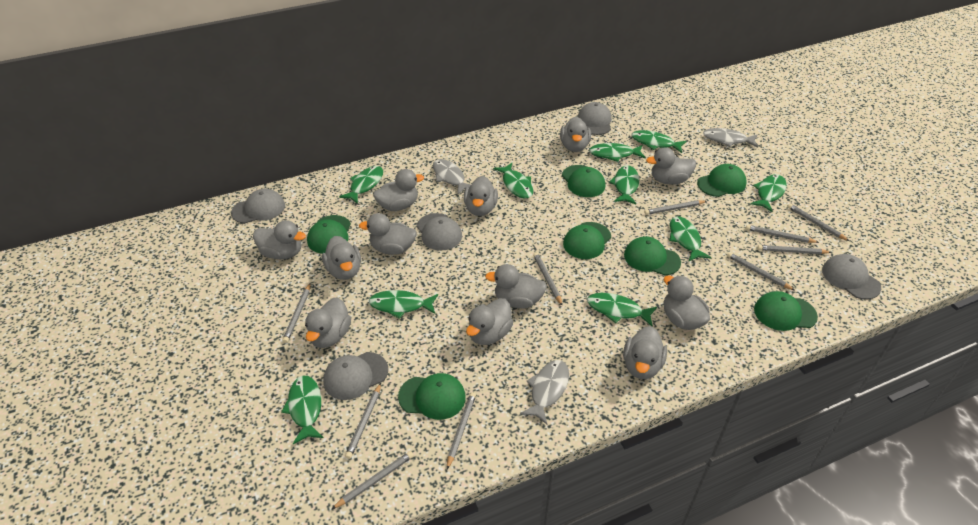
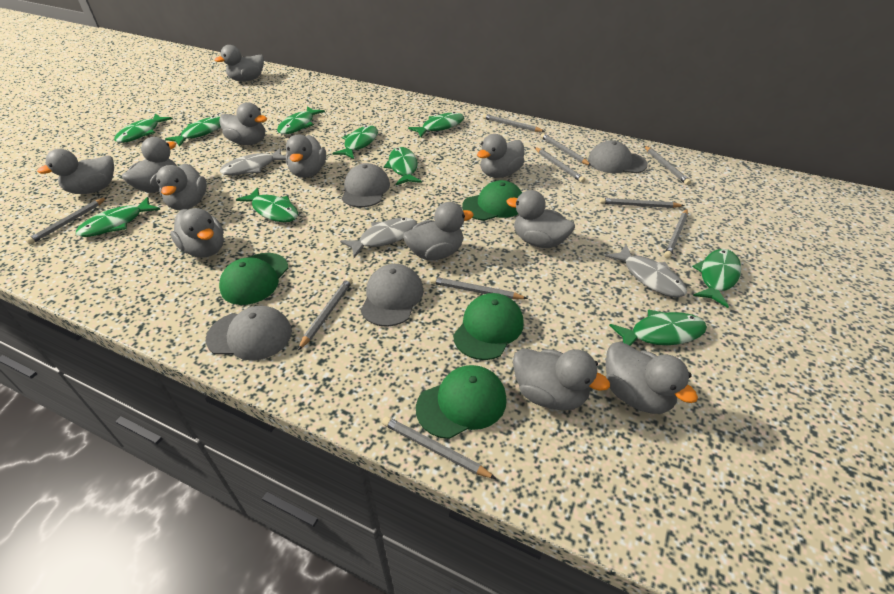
green cap: [307,215,351,254] [398,373,466,420] [562,165,605,197] [563,222,611,259] [624,236,681,275] [697,164,746,197] [754,291,818,331] = 7 -> [219,253,288,305] [416,365,507,439] [453,293,524,360] [462,180,522,221] = 4
grey cap: [231,189,285,223] [323,352,388,400] [416,213,462,250] [578,102,612,135] [822,254,881,299] = 5 -> [206,306,292,361] [342,163,390,207] [361,264,424,327] [588,140,648,173] = 4

